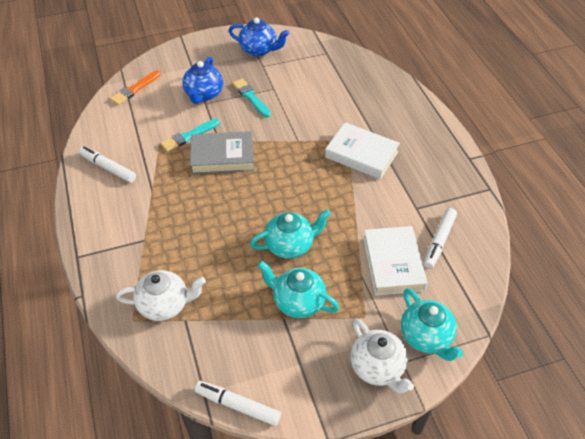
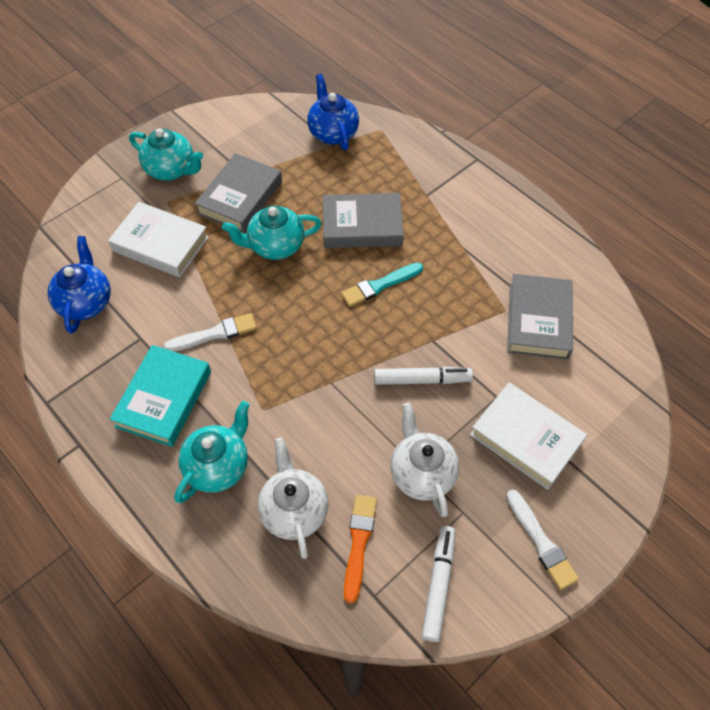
grey book: [190,131,254,174] = 1 -> [194,153,282,233] [323,193,404,248] [507,274,573,360] = 3
turquoise book: none = 0 -> [110,345,211,447] = 1
turquoise brush: [160,119,220,152] [232,78,271,118] = 2 -> [341,262,423,307] = 1
white brush: none = 0 -> [163,313,257,352] [506,490,579,590] = 2
white marker: [79,146,136,183] [195,381,281,426] [423,208,457,269] = 3 -> [374,367,473,385] [422,526,455,642] = 2

